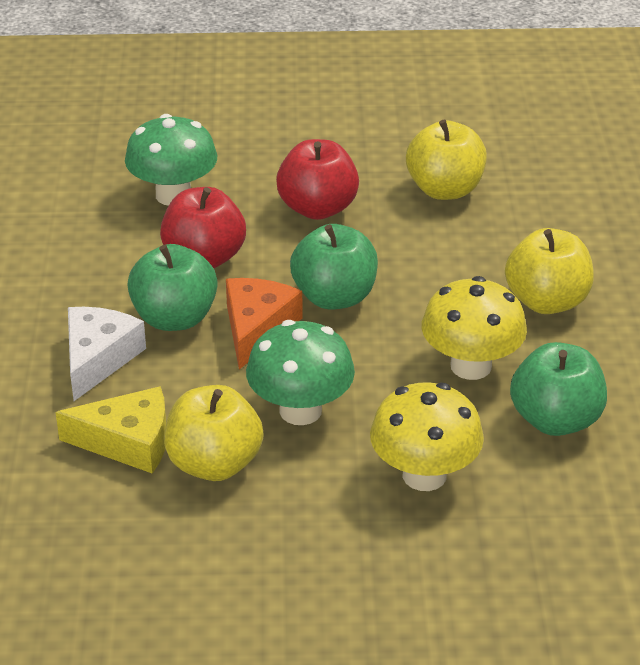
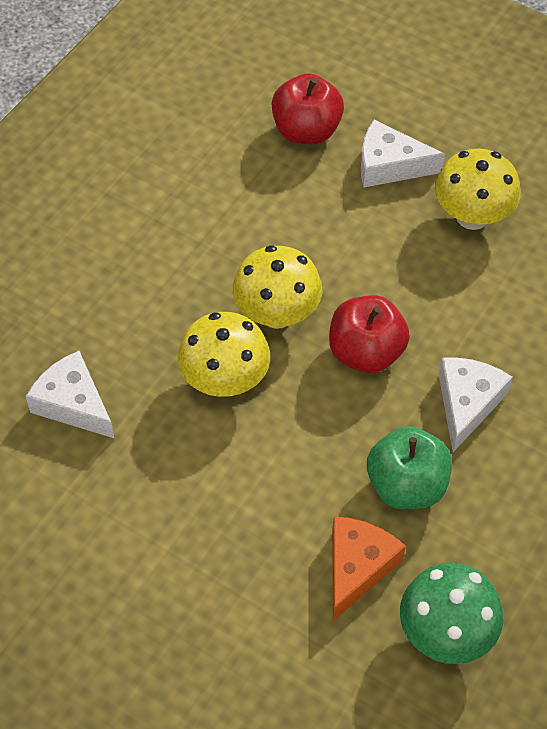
green apple: [127,244,218,331] [290,224,378,310] [510,342,607,436] = 3 -> [367,426,452,509] = 1
green mushroom: [125,114,218,206] [246,320,355,425] = 2 -> [400,563,503,664] = 1
white cheese: [68,307,146,401] = 1 -> [26,351,115,439] [361,120,445,187] [439,358,513,452] = 3
yellow apple: [164,385,264,481] [406,119,487,200] [505,228,594,314] = 3 -> none = 0
yellow cheese: [56,386,166,473] = 1 -> none = 0
yellow mushroom: [370,382,484,491] [422,276,527,380] = 2 -> [178,312,270,397] [233,245,322,329] [435,149,521,230] = 3

